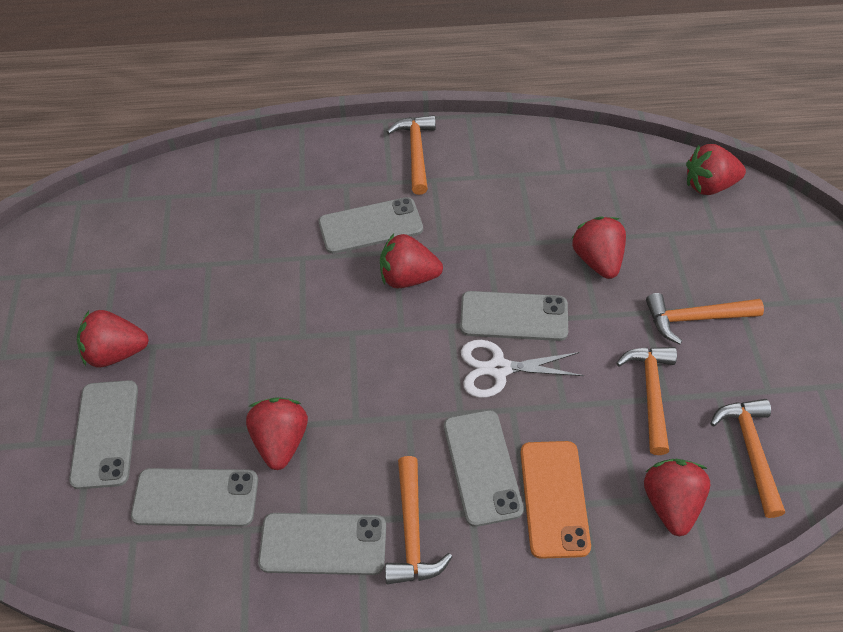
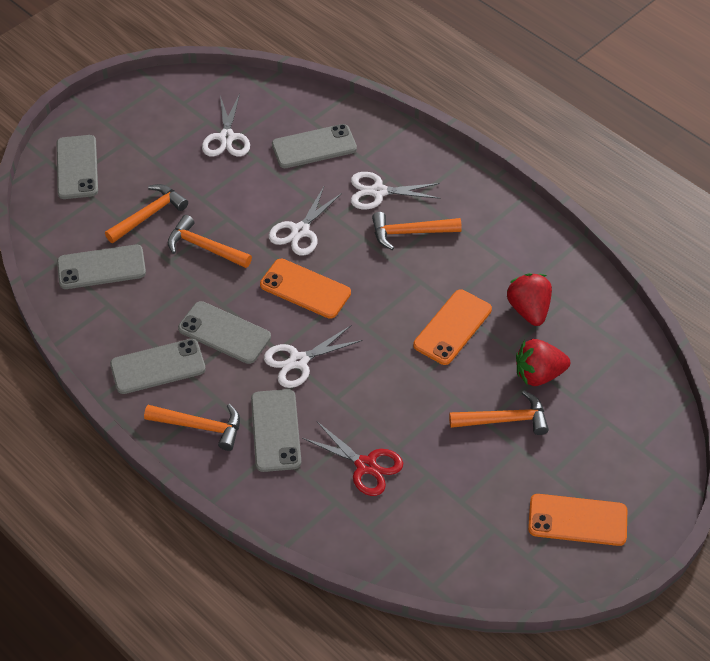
orange phone: [520,441,591,559] = 1 -> [260,259,351,319] [413,290,492,365] [528,494,627,546] = 3
red scissors: none = 0 -> [302,421,403,496] = 1
red strawberry: [77,310,149,368] [246,397,308,470] [380,234,443,288] [571,216,626,279] [644,459,710,536] [686,144,746,195] = 6 -> [507,273,552,326] [516,339,570,386] = 2
white scissors: [461,340,584,398] = 1 -> [202,94,250,156] [264,326,363,388] [269,187,342,256] [351,172,441,210] = 4

